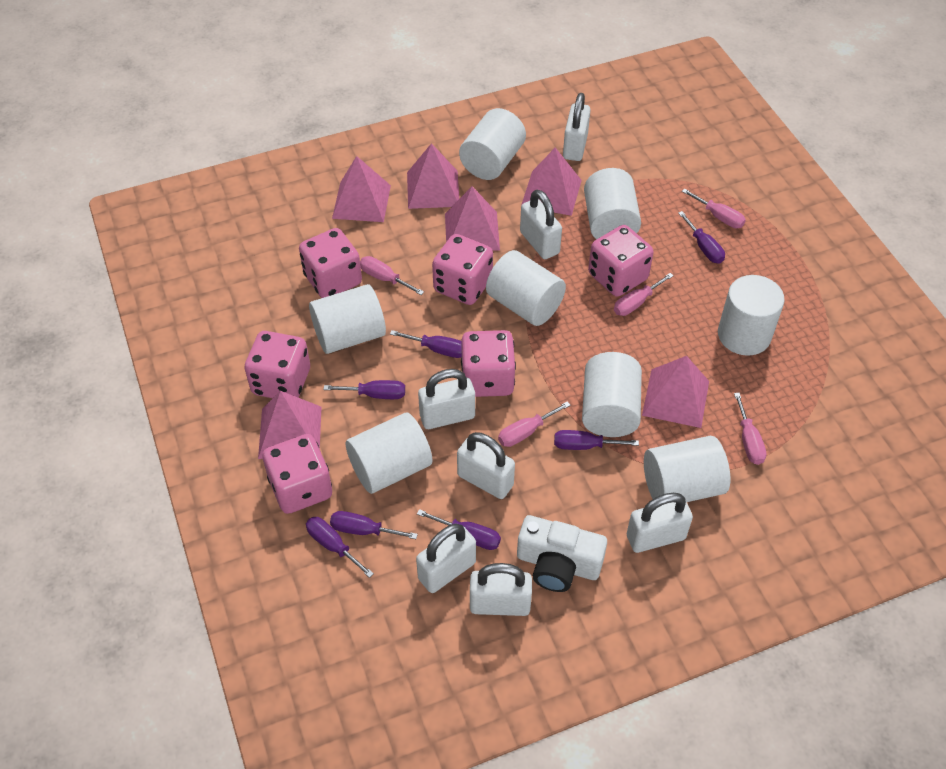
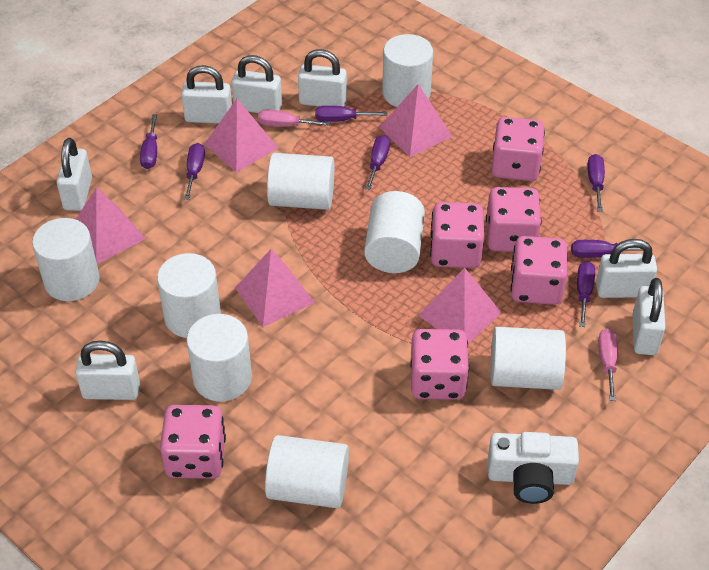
pink pyramid: [258,391,321,459] [332,156,391,222] [407,143,459,209] [445,187,500,251] [521,148,582,216] [642,356,709,428] = 6 -> [75,187,146,264] [204,99,278,173] [235,249,315,327] [380,84,453,157] [418,268,502,344] = 5
pink screwdriver: [360,256,424,295] [498,401,571,447] [614,273,674,316] [682,188,746,228] [734,393,767,465] = 5 -> [258,109,330,127] [598,328,618,401] = 2

